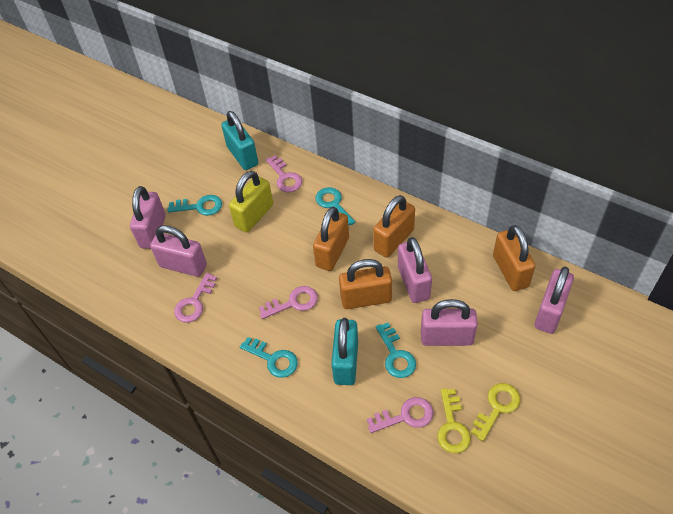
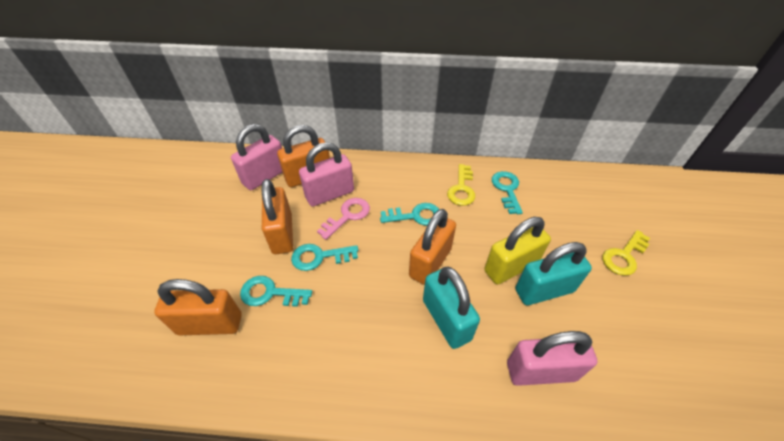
pink key: [174,273,217,323] [259,286,318,319] [266,155,302,192] [367,397,433,433] = 4 -> [317,198,370,240] = 1
pink padlock: [130,186,166,249] [150,225,207,277] [398,237,432,303] [421,299,478,346] [535,267,574,334] = 5 -> [231,124,282,190] [299,142,354,207] [507,331,598,386] = 3

